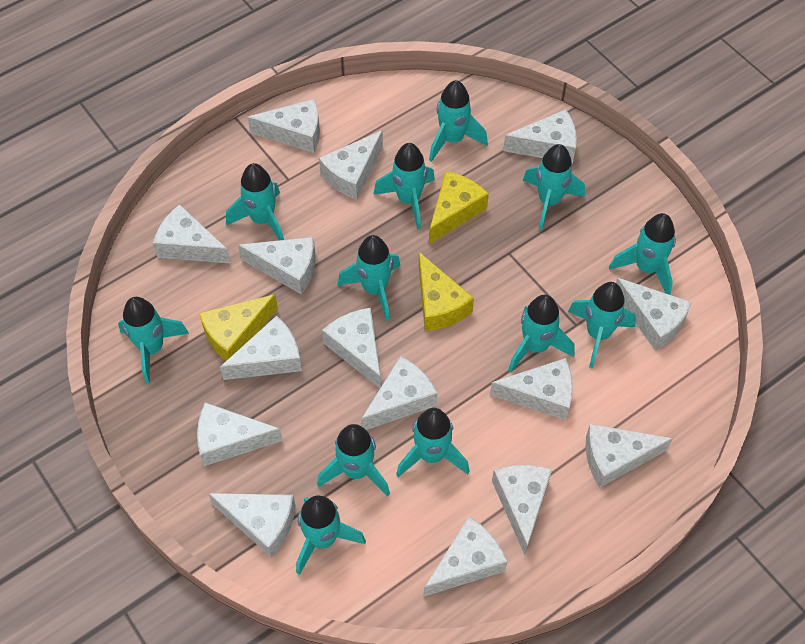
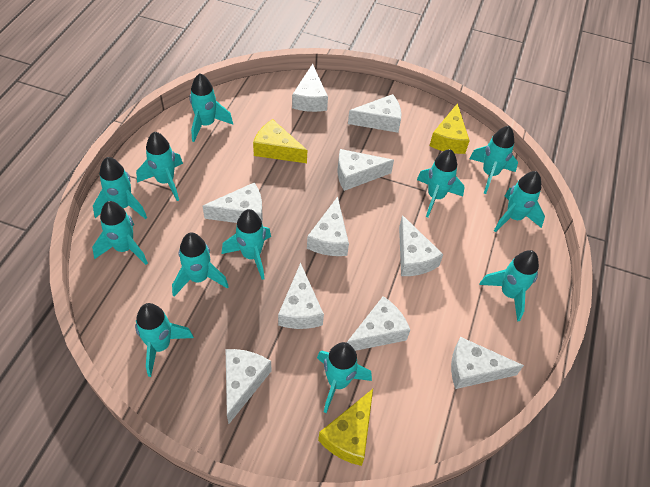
white cheese: [153,204,231,264] [197,402,283,466] [208,493,295,558] [220,315,302,380] [238,237,315,295] [248,99,320,153] [319,130,383,200] [322,308,381,388] [361,356,438,430] [424,516,508,597] [490,358,573,420] [492,465,552,555] [503,109,577,164] [586,424,673,488] [616,278,692,351] = 15 -> [203,183,263,223] [226,349,272,424] [278,263,324,329] [292,64,328,112] [307,197,349,256] [338,149,394,191] [347,296,410,351] [348,94,401,133] [399,215,443,276] [451,337,524,389] = 10

